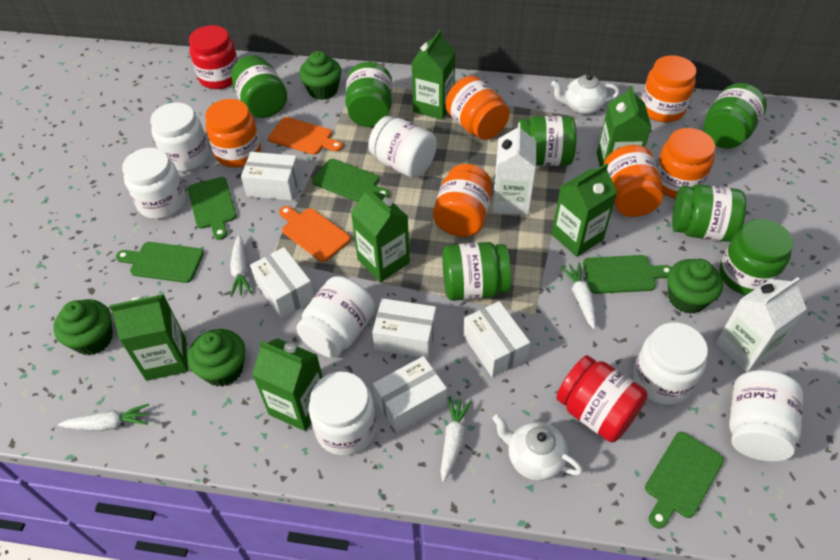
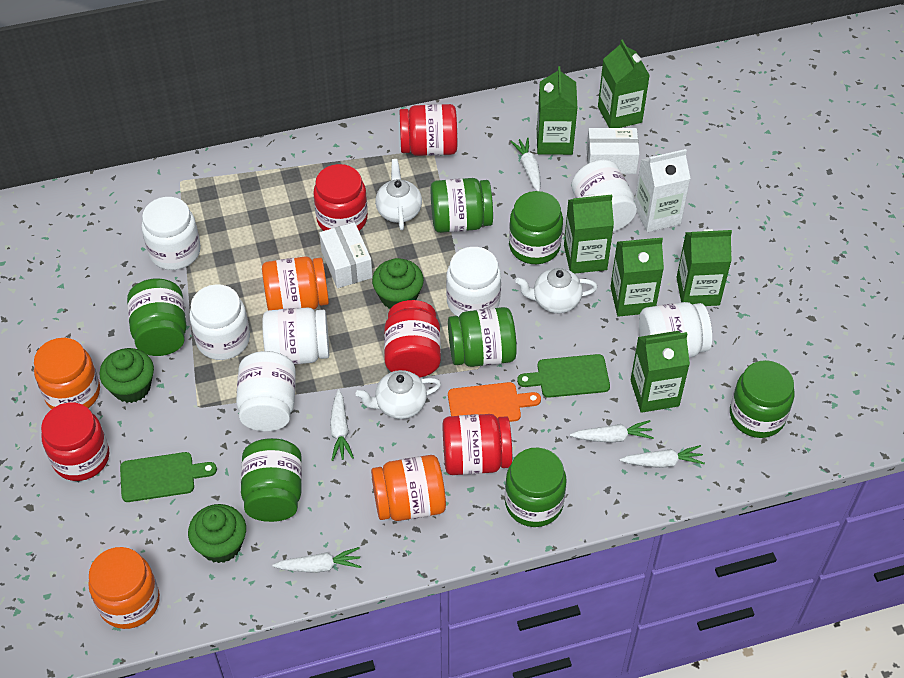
green cupcake: [53,299,113,355] [188,329,245,387] [299,51,342,100] [667,259,723,314] = 4 -> [99,348,154,403] [188,504,246,563] [372,258,424,309] = 3
green cutting board: [116,242,204,283] [188,177,237,240] [312,159,390,202] [583,255,671,294] [645,432,724,529] = 5 -> [120,452,217,502] [517,354,610,398] = 2
orange cutting board: [268,117,343,155] [279,206,351,262] = 2 -> [448,382,541,422] = 1
orange jar: [205,99,261,167] [433,164,492,237] [445,76,510,140] [603,145,663,217] [641,55,696,122] [657,128,715,199] = 6 -> [34,338,100,409] [88,547,160,629] [262,257,329,310] [371,455,446,521] = 4
red jar: [189,25,238,89] [556,355,648,442] = 2 -> [41,402,109,481] [313,164,368,231] [384,300,441,378] [400,104,457,156] [443,414,512,475] = 5
white box: [241,152,301,201] [250,247,314,318] [372,298,436,358] [373,356,447,433] [463,301,530,377] = 5 -> [319,222,373,288] [587,128,639,174] = 2
white carrot: [58,404,149,431] [230,235,252,297] [441,397,472,482] [560,263,596,329] = 4 -> [272,547,361,573] [330,389,354,461] [510,137,541,191] [570,420,654,443] [620,445,705,468] = 5
white carton: [493,123,536,215] [716,277,807,372] = 2 -> [635,149,691,232] = 1
white teapot: [492,414,583,481] [551,74,619,115] = 2 -> [356,370,441,419] [375,159,422,230] [516,268,598,313] = 3

